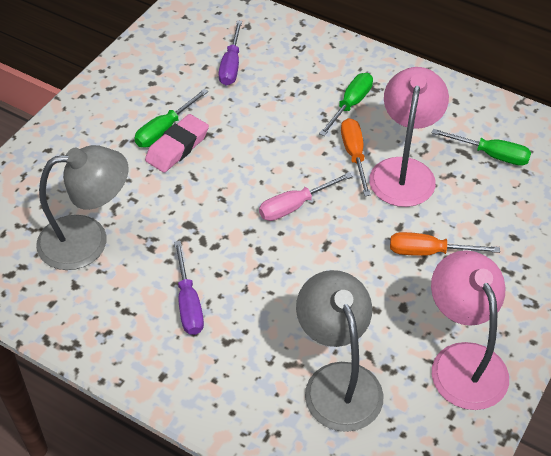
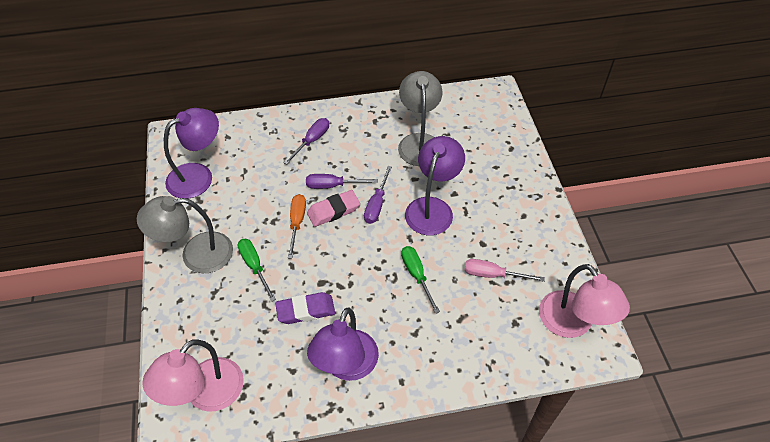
green screwdriver: [134,89,208,147] [319,73,373,136] [432,129,531,166] = 3 -> [238,239,276,302] [401,246,440,314] = 2
orange screwdriver: [341,118,371,196] [390,232,500,256] = 2 -> [288,194,306,259] = 1
purple eraser: none = 0 -> [275,292,335,324] = 1
purple lamp: none = 0 -> [164,108,219,199] [307,308,379,381] [405,136,465,235] = 3
purple screwdriver: [174,241,204,335] [219,20,242,86] = 2 -> [284,118,329,165] [306,174,378,189] [364,166,392,224] = 3

